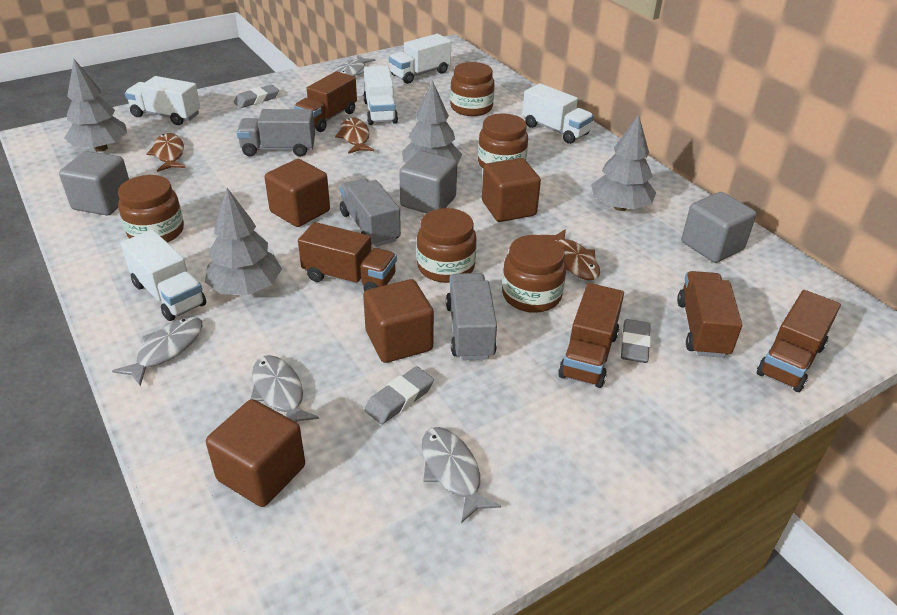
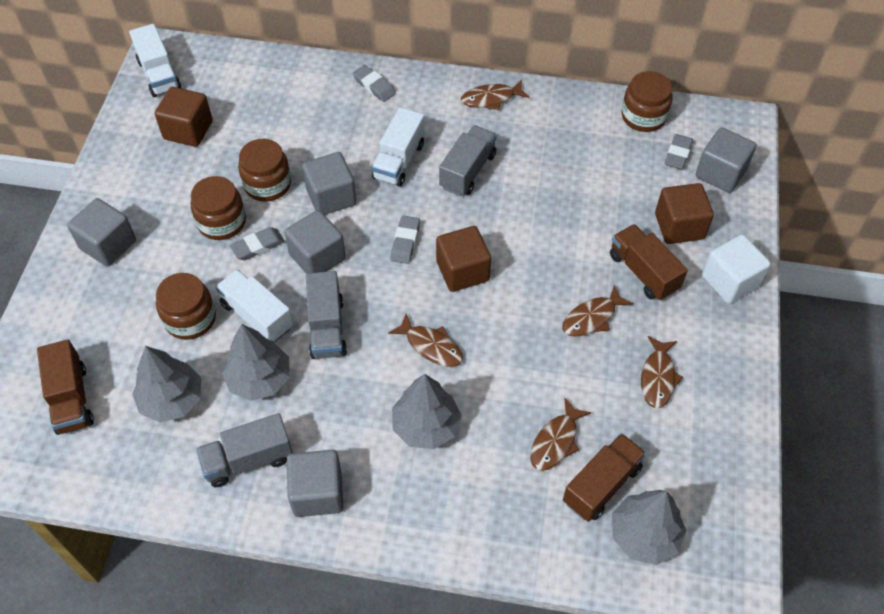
brown cube: [206,399,305,507] [265,159,330,227] [363,279,434,363] [482,158,541,222] = 4 -> [155,87,212,147] [436,226,491,292] [655,183,714,244] = 3
brown fish: [147,133,185,172] [335,117,374,154] [542,229,600,280] = 3 -> [388,314,463,367] [461,80,529,110] [530,398,591,471] [562,284,633,337] [641,336,683,408] = 5
brown jar: [118,175,184,243] [417,208,477,283] [450,62,495,116] [478,114,528,168] [502,235,566,313] = 5 -> [156,273,216,340] [191,176,246,240] [238,139,291,201] [622,71,673,132] = 4
brown truck: [294,71,357,132] [298,222,397,292] [558,283,624,388] [677,271,742,358] [757,290,841,392] = 5 -> [37,339,94,435] [563,433,646,522] [610,224,688,301] = 3
grey cube: [59,151,129,216] [399,151,457,213] [682,192,756,263] = 3 -> [67,198,136,267] [284,210,346,274] [287,450,343,517] [302,152,356,215] [696,127,756,193] = 5
grey eraser: [234,85,279,108] [365,366,434,424] [621,319,651,363] = 3 -> [230,227,285,260] [353,65,396,102] [391,215,420,264] [665,134,693,169] = 4
grey fish: [112,317,202,386] [250,355,319,422] [333,55,376,76] [422,427,501,523] = 4 -> none = 0
white cube: none = 0 -> [702,235,771,304] = 1
white truck: [121,230,206,321] [125,76,201,125] [363,66,398,125] [389,34,451,84] [522,83,594,144] = 5 -> [129,24,181,97] [216,269,293,343] [372,107,425,187] = 3

